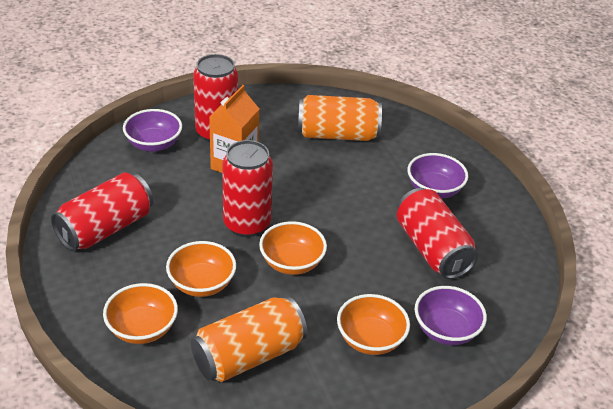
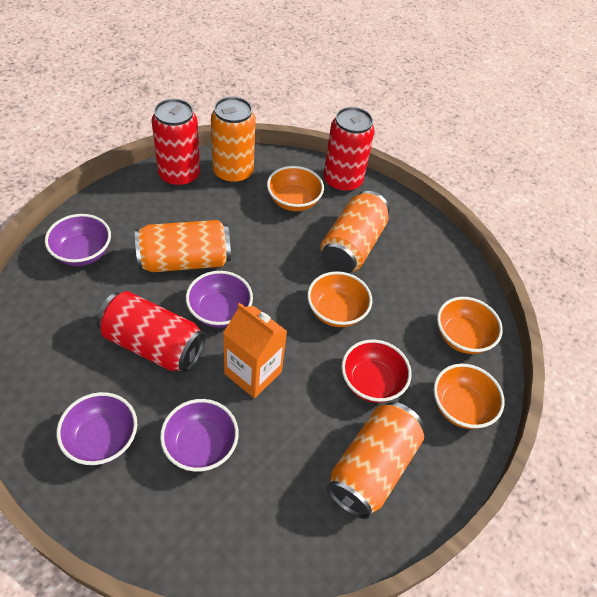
orange can: [191,296,307,382] [298,95,382,141] = 2 -> [135,220,231,272] [211,96,255,184] [320,191,389,273] [327,402,424,519] = 4
purple bowl: [123,109,182,152] [407,153,468,198] [415,286,487,345] = 3 -> [45,214,111,266] [57,392,137,465] [160,399,239,472] [186,271,253,328] = 4
red bowl: none = 0 -> [341,339,412,403] = 1
red can: [51,172,153,251] [193,54,238,142] [222,140,273,237] [397,188,478,279] = 4 -> [96,291,206,373] [151,99,200,187] [323,107,375,193] = 3

